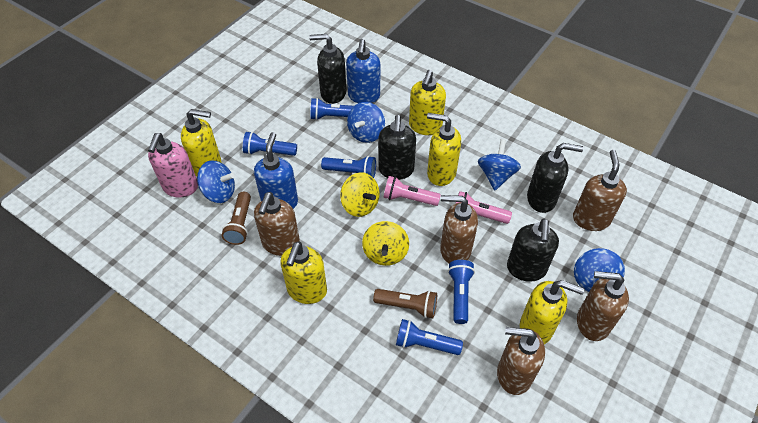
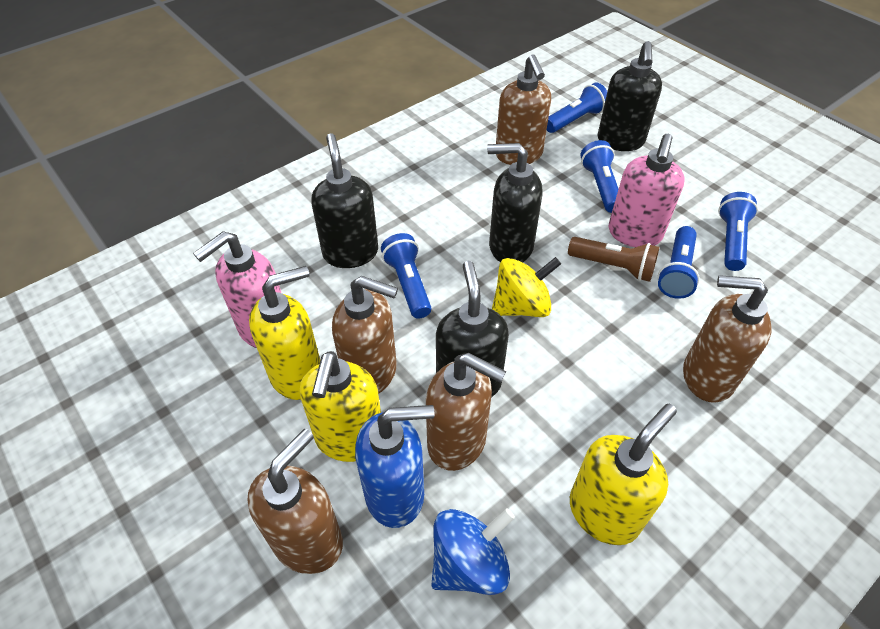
blue soap dispenser: [254,132,298,209] [346,39,380,103] = 2 -> [355,405,434,528] = 1
blue spinning top: [197,160,235,203] [347,102,385,143] [478,139,521,190] [574,248,625,292] = 4 -> [431,508,515,595] = 1
brown flashlight: [222,191,251,245] [373,289,437,318] = 2 -> [568,237,659,282] = 1
pink flashlight: [383,176,441,206] [456,191,512,224] = 2 -> none = 0
pink soap dispenser: [148,133,198,198] = 1 -> [193,231,281,348] [609,134,685,247] = 2
yellow soap dispenser: [181,109,221,176] [280,241,327,304] [409,70,446,135] [427,113,461,186] [520,280,585,344] = 5 -> [249,266,320,400] [300,351,381,462] [570,404,677,545] = 3
yellow spinning top: [340,172,380,217] [362,221,409,266] = 2 -> [492,257,561,317] = 1

